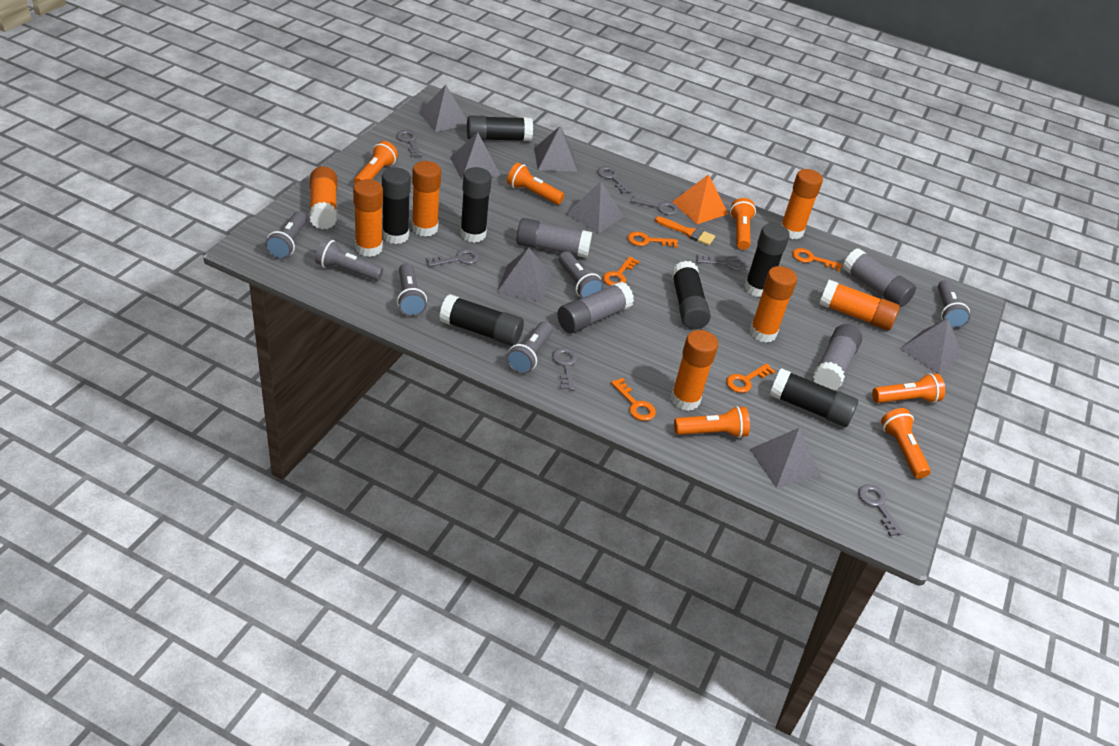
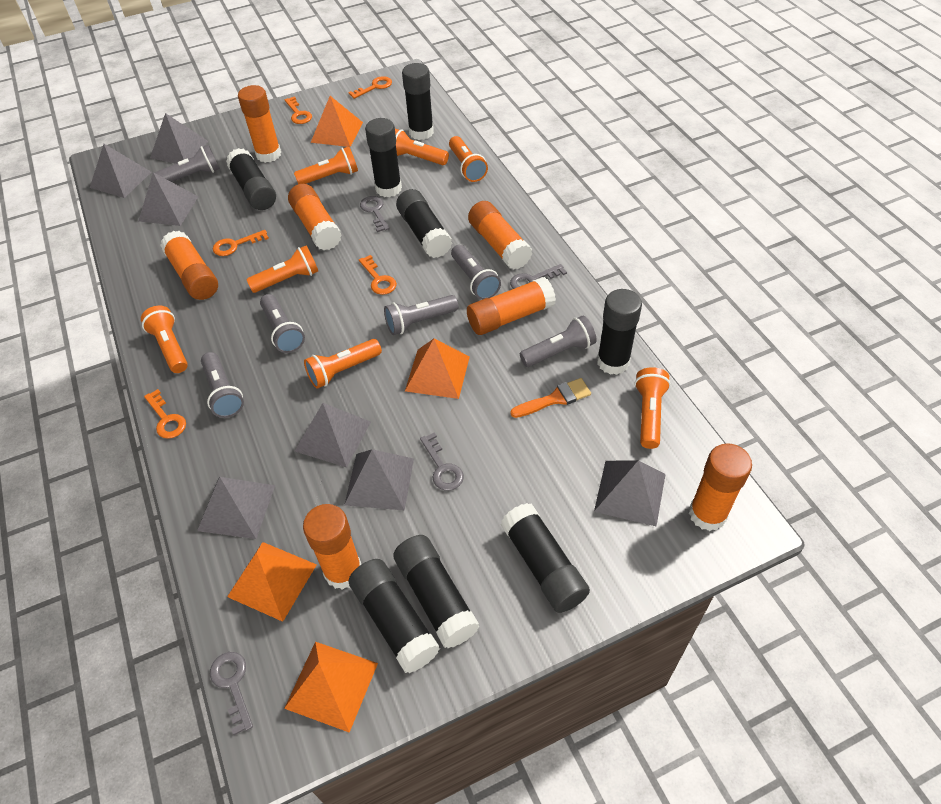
black glue stick: [382,168,411,244] [439,294,524,346] [460,167,492,243] [467,115,533,141] [671,261,711,329] [744,223,790,297] [770,368,858,427] = 7 -> [226,148,276,210] [349,559,440,673] [365,118,402,197] [393,535,480,648] [396,189,452,258] [402,63,434,140] [501,503,590,613] [597,289,642,375] = 8
grey glue stick: [516,218,592,258] [557,282,634,333] [813,324,862,390] [843,248,916,308] = 4 -> none = 0
grey key: [396,130,422,157] [426,249,479,267] [552,347,578,390] [598,166,632,194] [630,195,679,215] [696,254,747,271] [858,484,904,537] = 7 -> [210,652,253,735] [360,196,390,232] [420,432,464,491] [510,264,567,289] = 4
orange flashlight: [354,141,398,183] [507,162,564,205] [674,406,750,438] [730,198,756,250] [872,373,945,403] [881,408,931,479] = 6 -> [141,306,188,373] [246,246,318,293] [294,146,358,184] [304,339,382,389] [395,129,449,165] [449,136,488,182] [634,367,671,449] = 7
orange pyramid: [672,174,728,224] = 1 -> [227,542,317,622] [284,642,378,733] [311,96,363,147] [405,339,470,399] = 4

